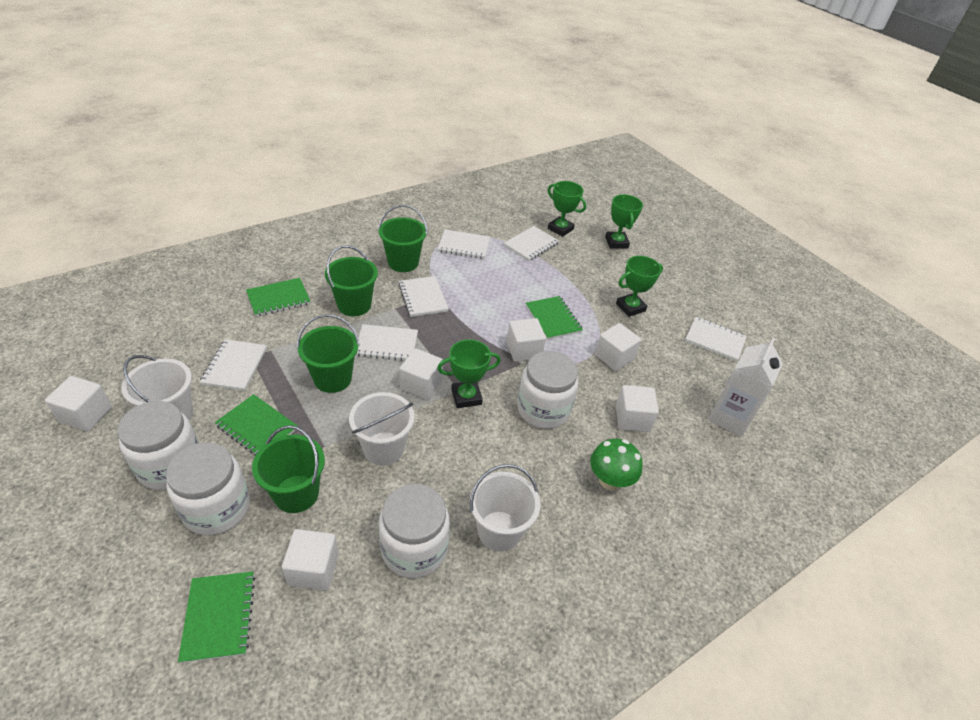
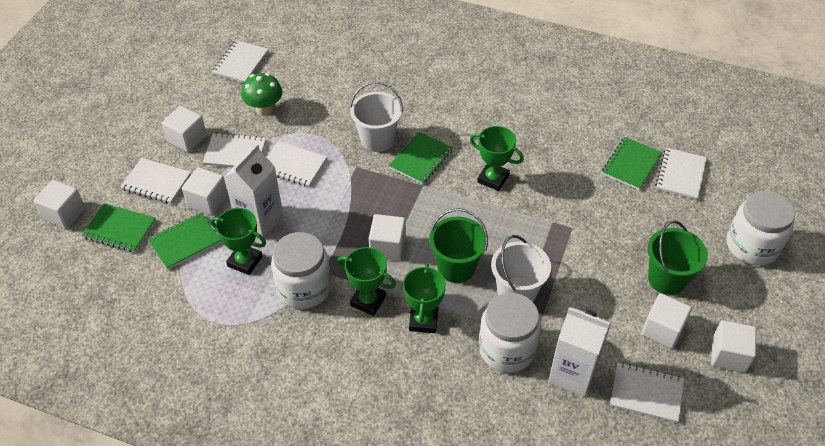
green bucket: [252,425,325,513] [297,314,360,393] [325,245,378,316] [378,205,427,272] = 4 -> [429,208,488,283] [647,220,708,295] = 2
white bucket: [121,355,193,421] [349,392,415,465] [470,464,540,552] = 3 -> [349,82,403,152] [491,235,551,302] = 2
white carton: [708,338,783,437] = 1 -> [224,144,283,238] [548,307,611,397] = 2
white jar: [118,401,199,490] [166,443,250,535] [379,484,450,578] [517,351,578,429] = 4 -> [271,232,331,309] [479,293,541,373] [727,191,795,266] = 3

